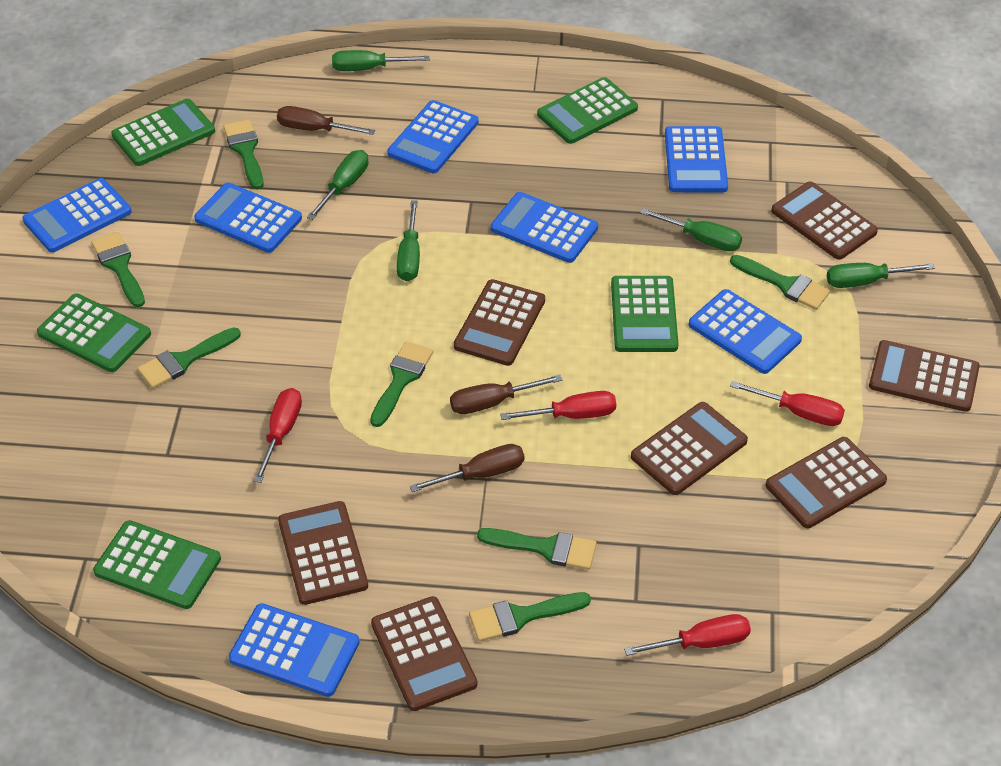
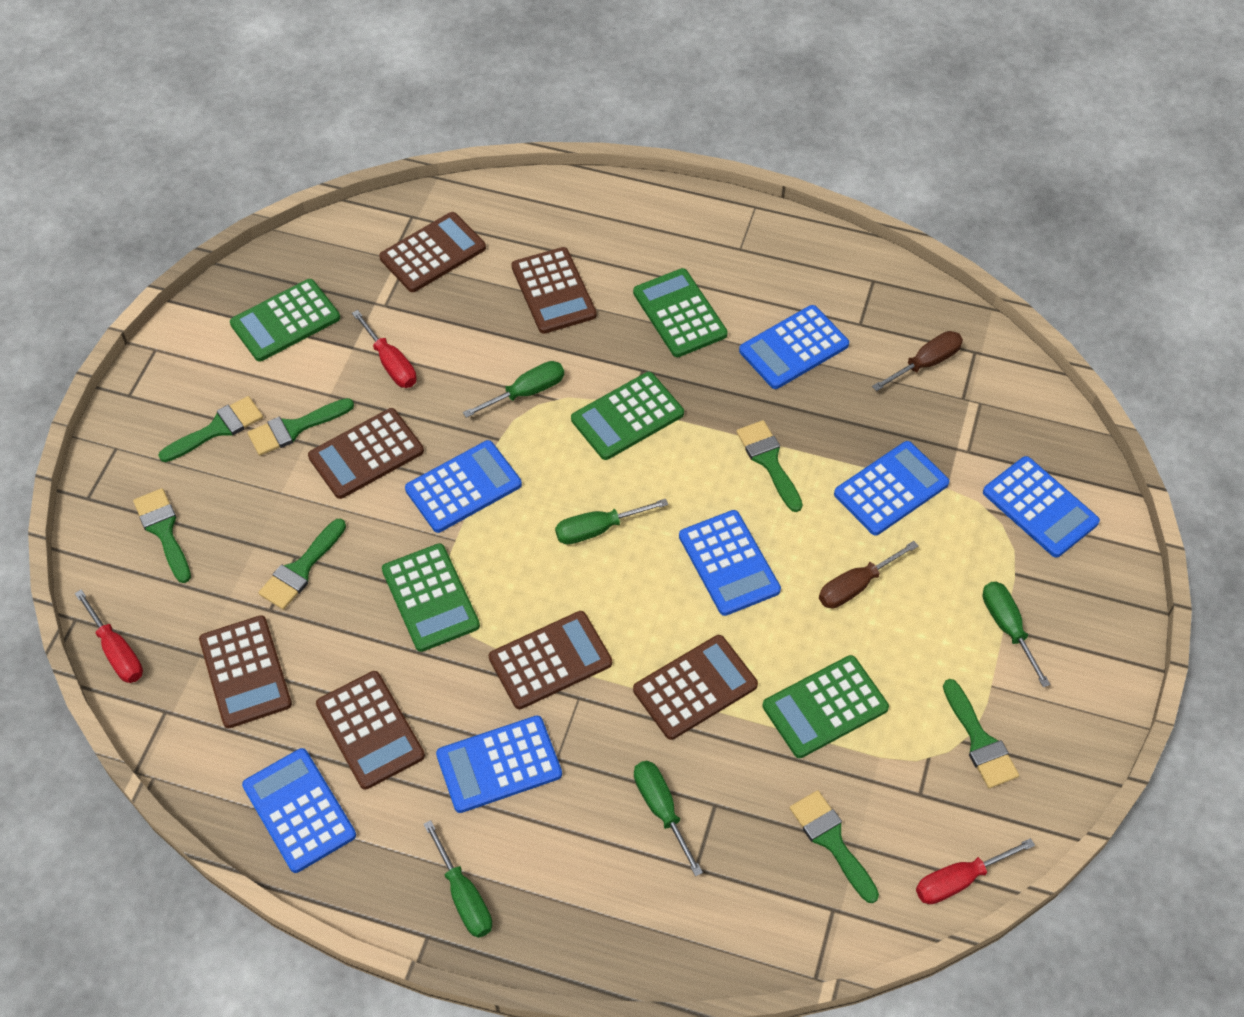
brown screwdriver: [277,106,375,135] [410,444,524,492] [450,375,562,414] = 3 -> [819,541,919,608] [872,331,963,391] = 2
red screwdriver: [254,388,302,483] [500,391,616,420] [624,614,751,656] [730,381,845,426] = 4 -> [75,589,143,683] [352,310,417,388] [916,838,1035,904] = 3

